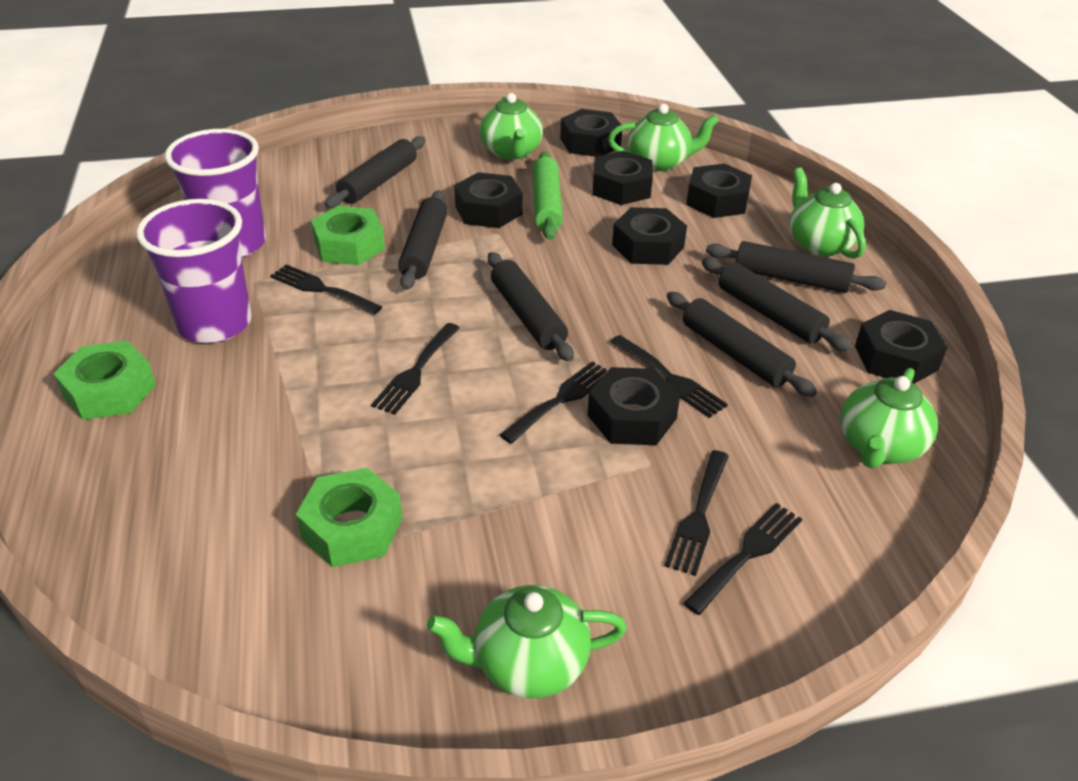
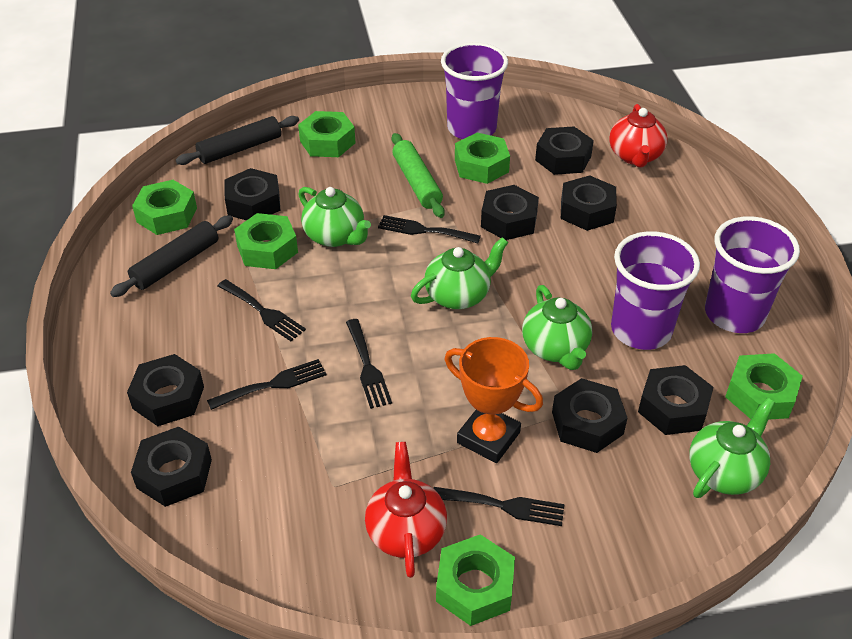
black fork: [270,264,382,315] [371,323,460,415] [500,361,607,444] [610,335,728,418] [665,450,729,576] [684,503,802,615] = 6 -> [207,359,326,410] [218,279,306,341] [346,319,392,409] [378,215,481,243] [433,487,564,526] = 5
black nut: [454,172,523,228] [560,109,622,157] [587,367,680,445] [592,151,653,205] [612,207,687,265] [686,163,752,218] [855,310,948,384] = 7 -> [127,354,204,426] [131,426,212,507] [225,168,280,221] [481,185,539,240] [535,126,594,175] [552,378,627,453] [561,175,617,231] [638,365,714,435] = 8
black rolling pin: [325,136,425,208] [398,190,448,290] [488,252,574,362] [667,292,817,397] [702,257,852,351] [706,241,886,293] = 6 -> [110,215,233,297] [176,116,299,165] = 2
green nut: [54,340,156,420] [296,468,402,567] [311,206,385,265] = 3 -> [132,180,197,235] [234,213,298,269] [298,111,355,157] [436,534,515,626] [455,133,510,184] [725,353,803,420] = 6
green teapot: [427,585,627,698] [480,93,543,160] [608,104,719,171] [790,167,866,259] [840,368,938,468] = 5 -> [298,187,371,247] [411,237,508,309] [522,285,592,370] [689,398,775,498] = 4
orange trophy: none = 0 -> [445,337,543,463] = 1
purple cup: [136,199,251,343] [165,129,266,258] = 2 -> [441,42,508,139] [611,231,700,350] [705,216,800,333] = 3
red teapot: none = 0 -> [365,442,447,578] [609,104,667,167] = 2

